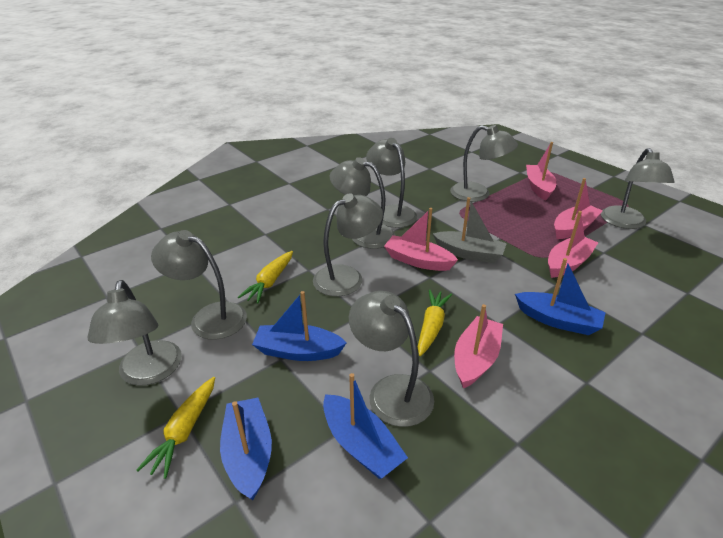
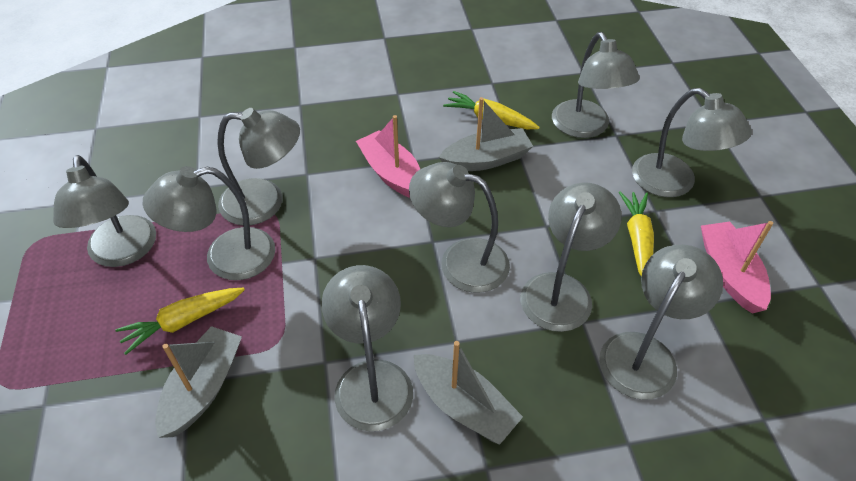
blue boat: [220,398,272,500] [252,291,347,361] [323,373,408,479] [515,258,606,335] = 4 -> none = 0
grey boat: [433,197,507,263] = 1 -> [155,326,242,438] [414,341,523,445] [439,97,533,171] = 3
grey lamp: [88,280,182,386] [151,230,247,340] [313,193,383,297] [330,157,395,249] [349,291,434,427] [366,138,417,228] [450,125,518,202] [601,148,675,229] = 8 -> [53,155,156,267] [143,166,275,280] [217,108,300,225] [321,265,413,431] [409,162,510,293] [521,183,622,332] [552,32,640,138] [599,244,723,400] [632,88,752,197] = 9
pink boat: [384,208,458,271] [454,304,503,388] [526,142,557,201] [548,211,598,278] [554,178,603,239] = 5 -> [356,115,420,198] [701,221,773,313] = 2

